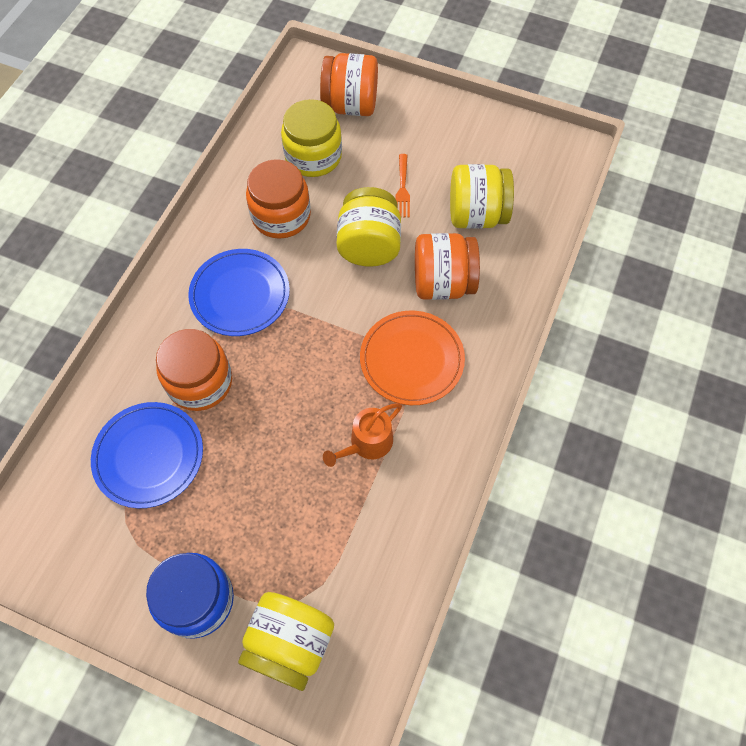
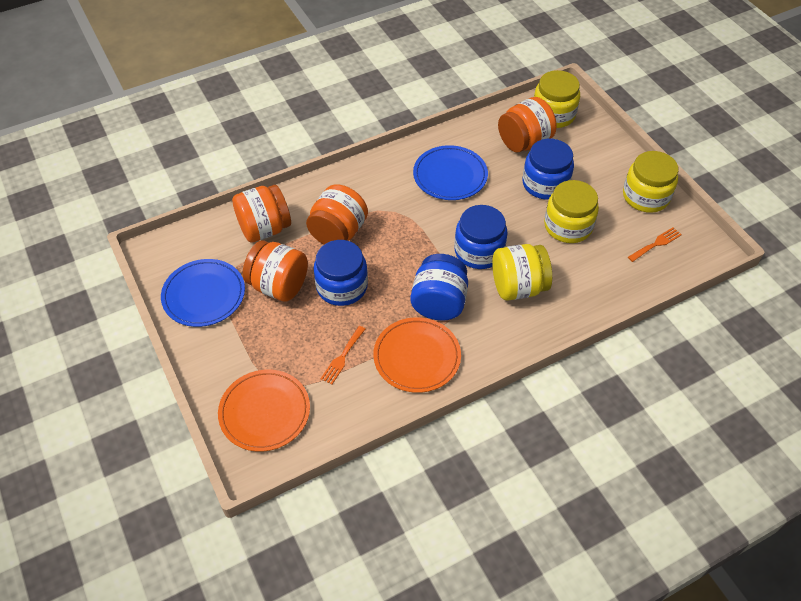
blue jar: [146,553,234,639] = 1 -> [313,240,368,306] [410,254,468,321] [454,205,508,269] [523,139,574,200] = 4
orange fork: [395,154,410,218] = 1 -> [320,326,365,384] [628,227,682,262] = 2
orange plate: [360,311,465,405] = 1 -> [218,370,310,452] [373,317,461,393] = 2
orange watering can: [323,403,402,467] = 1 -> none = 0

